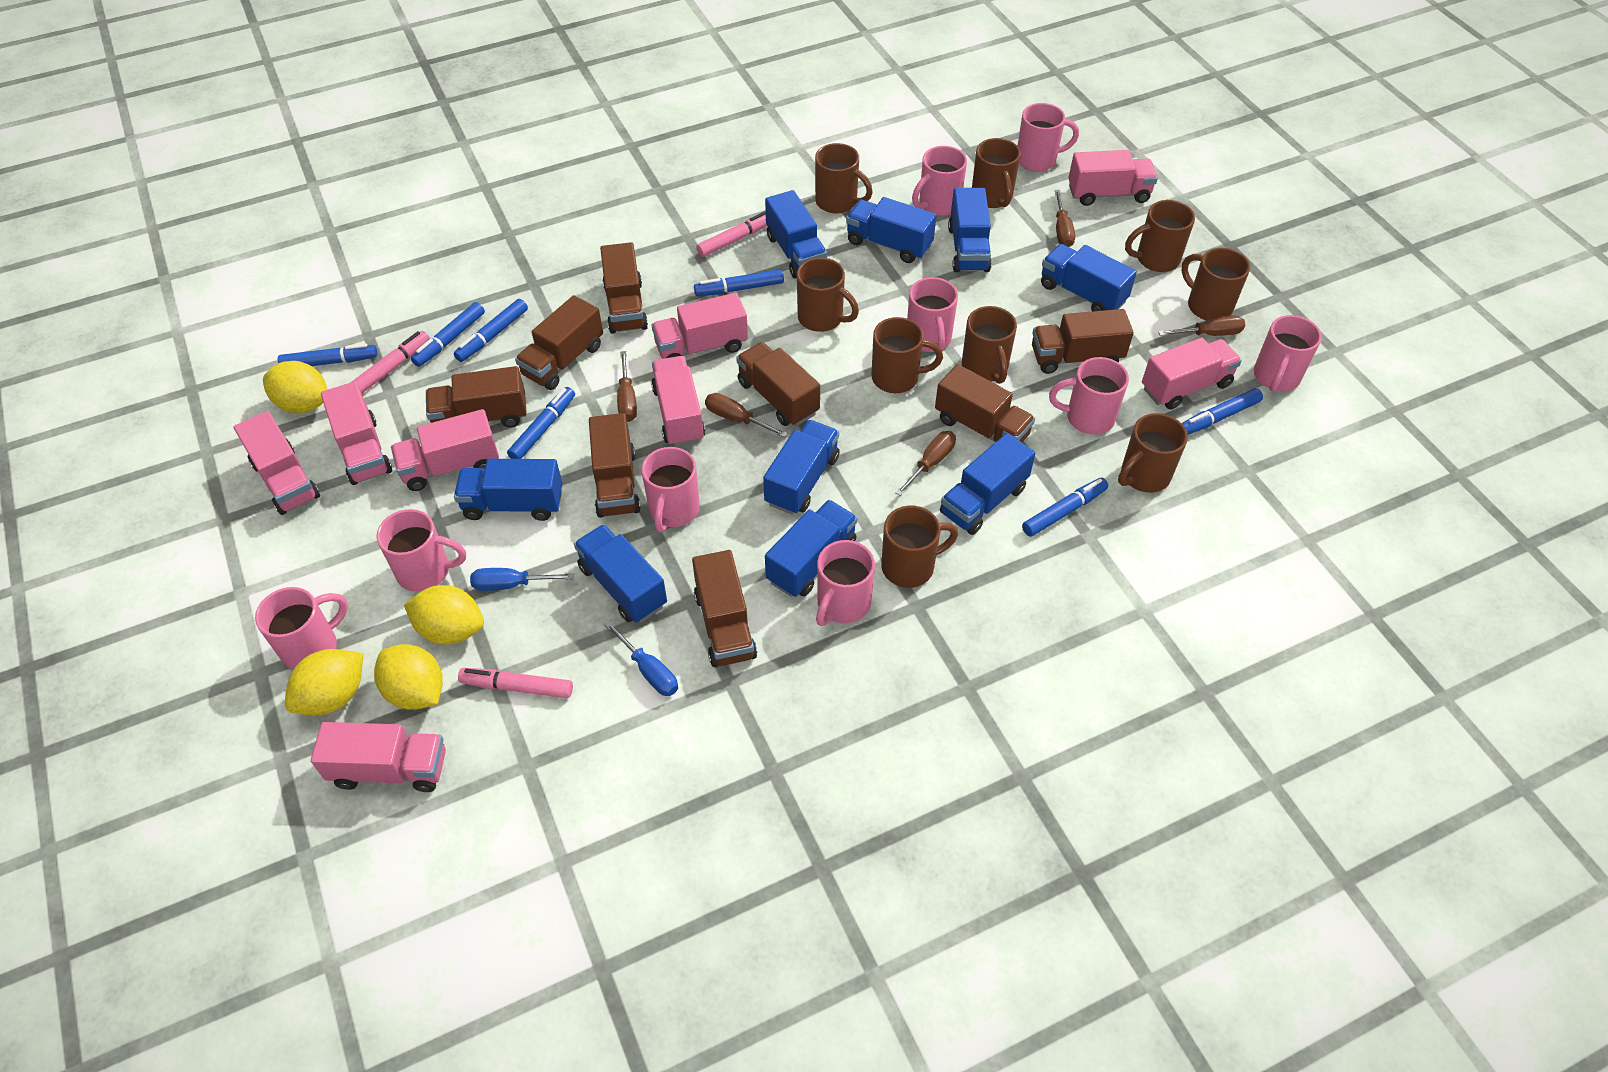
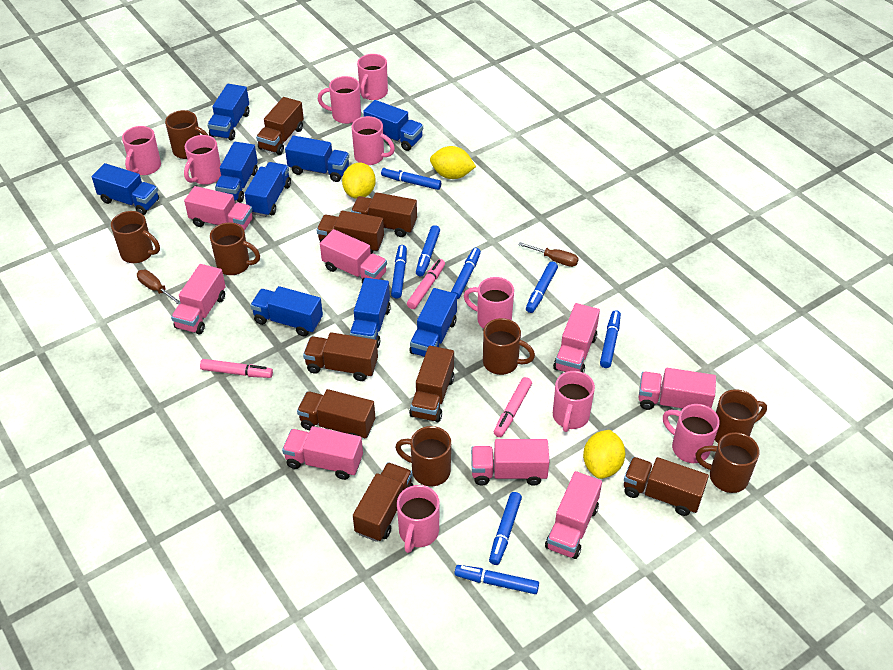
blue marker: [278,344,378,366] [411,302,485,367] [453,299,528,362] [507,387,575,459] [694,269,784,296] [1022,477,1108,537] [1182,388,1263,435] = 7 -> [381,167,441,190] [391,245,407,299] [416,225,440,276] [451,248,481,299] [454,565,539,594] [489,492,522,565] [526,262,558,313] [600,310,621,368] = 8
blue screwdriver: [470,568,574,591] [605,621,678,696] = 2 -> none = 0
brown mug: [797,258,859,332] [815,143,873,213] [871,317,943,393] [881,506,958,588] [962,306,1017,384] [972,138,1021,208] [1118,413,1188,493] [1125,200,1195,272] [1181,248,1250,321] = 9 -> [111,211,160,263] [165,110,209,159] [210,222,260,275] [395,426,451,486] [483,318,535,375] [696,432,759,493] [715,389,767,443] = 7
brown screwdriver: [617,351,637,422] [705,393,787,437] [895,431,956,496] [1055,190,1075,247] [1158,315,1245,336] = 5 -> [137,270,181,305] [518,242,579,267] = 2
yellow lemon: [263,361,327,413] [285,649,364,716] [374,644,443,710] [404,585,484,645] = 4 -> [342,163,376,199] [430,146,476,179] [583,430,625,479] = 3

